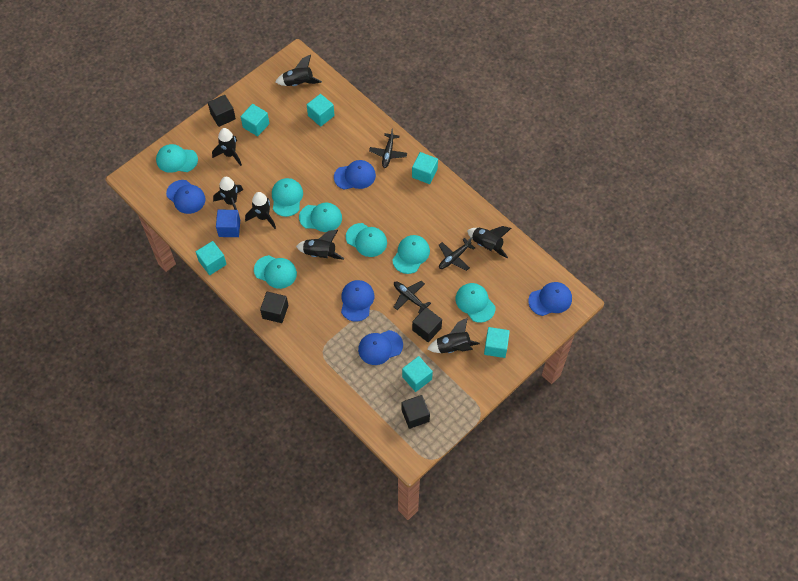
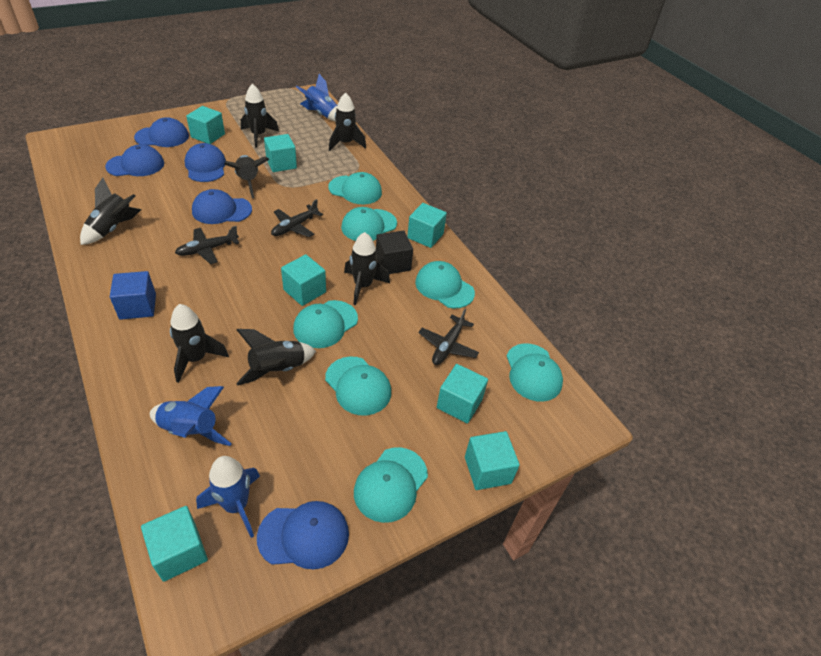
black cube: [208,95,236,127] [260,292,288,323] [401,395,430,429] [412,307,442,342] = 4 -> [376,231,413,274] = 1
blue rocket: none = 0 -> [150,386,232,446] [196,456,260,538] [296,74,337,122] = 3
turquoise cube: [196,241,227,275] [241,104,269,136] [307,94,335,127] [402,356,433,392] [412,152,438,184] [484,327,510,358] = 6 -> [141,506,208,582] [186,106,225,144] [264,134,297,172] [281,254,326,306] [407,203,447,248] [437,364,488,424] [465,431,520,490] = 7

